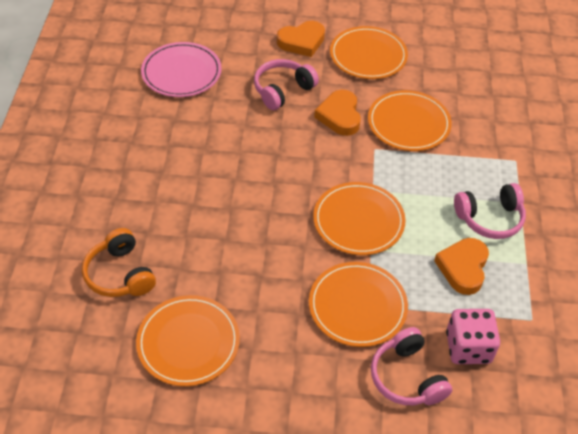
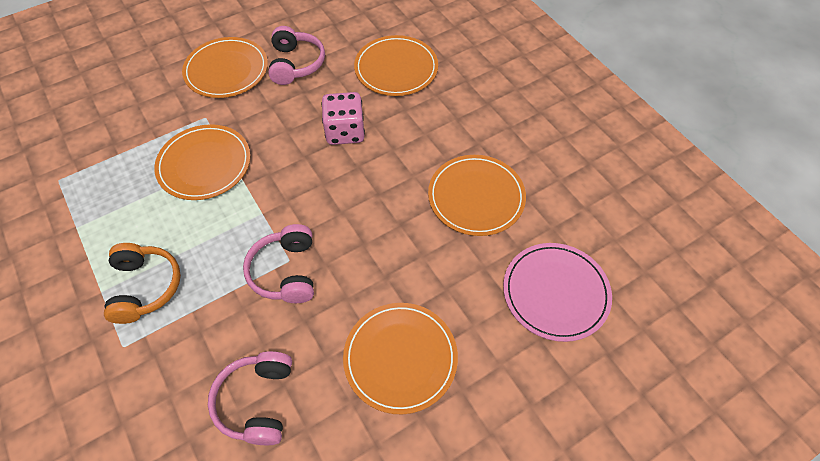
orange heart: [277,21,325,57] [314,90,361,136] [434,238,489,295] = 3 -> none = 0

